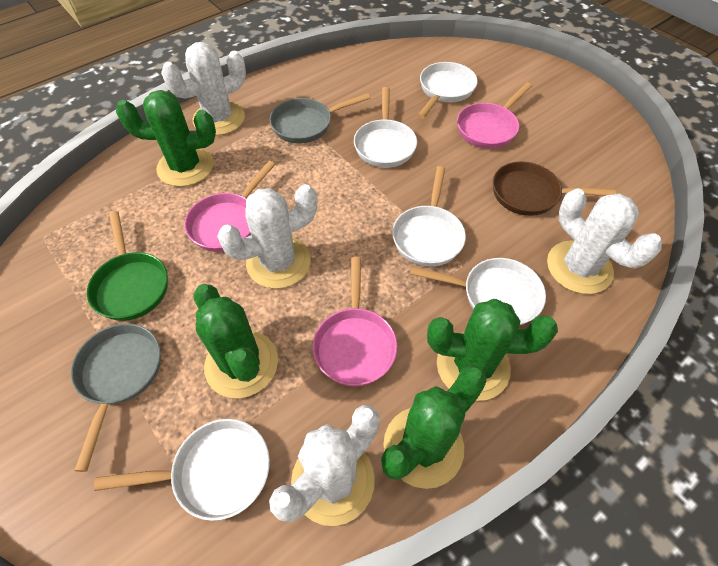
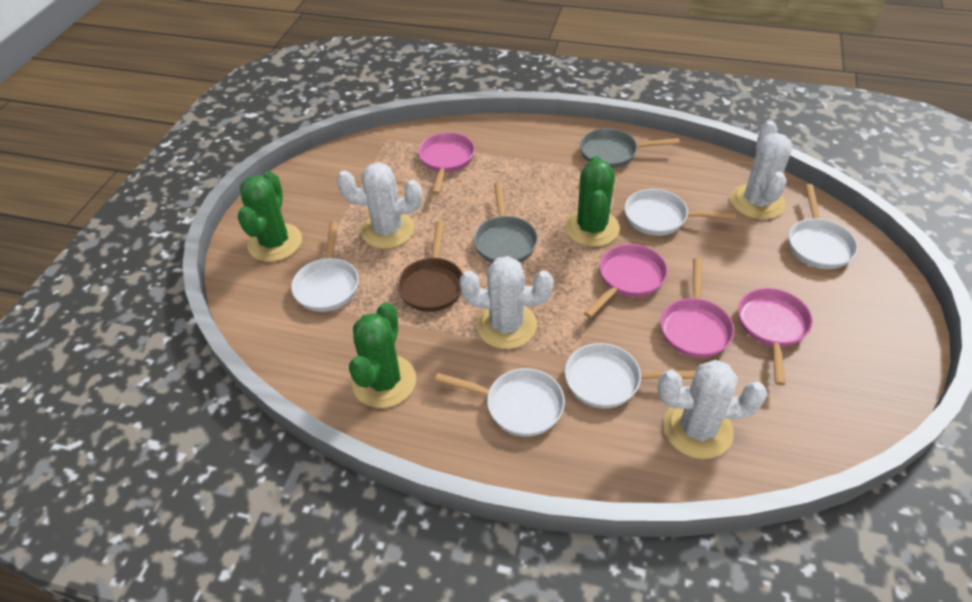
green cactus: [116,90,216,187] [193,284,278,398] [381,366,486,489] [427,299,558,401] = 4 -> [238,171,302,262] [349,302,416,408] [565,156,620,247] = 3
green pan: [87,211,168,321] = 1 -> none = 0
pink pan: [184,161,276,252] [313,257,397,386] [457,82,532,149] = 3 -> [418,132,475,195] [584,244,668,318] [660,258,734,358] [738,288,813,386] = 4

